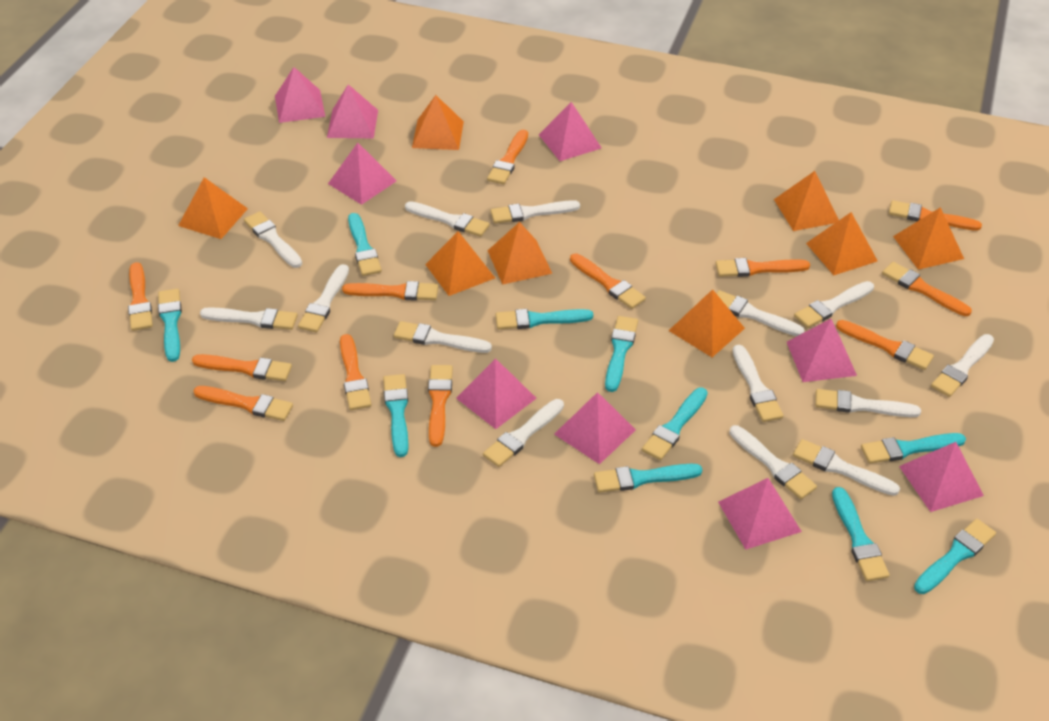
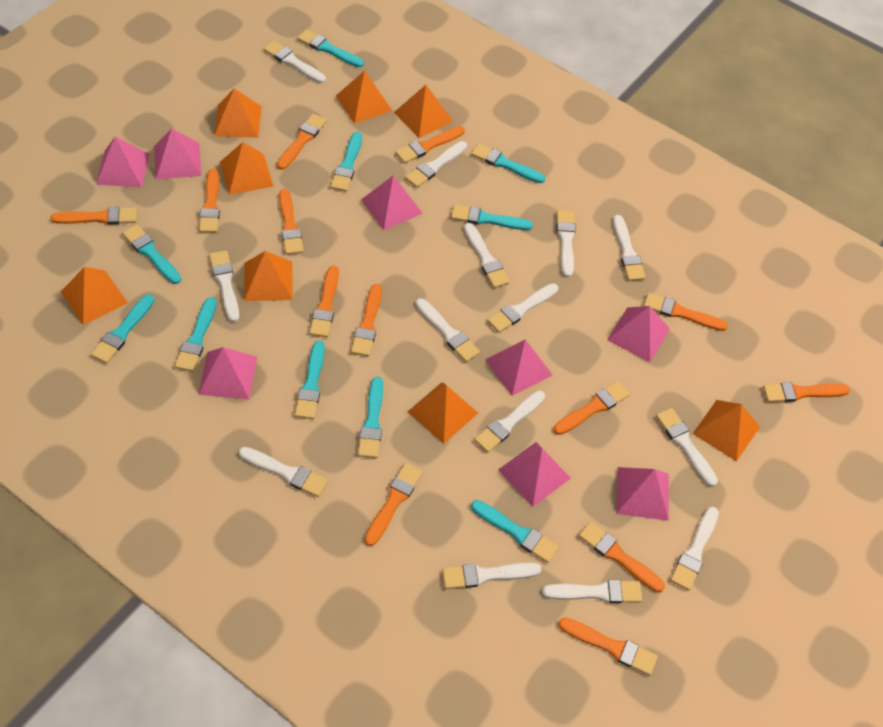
orange brush: [128,262,153,331] [192,354,292,381] [193,386,293,421] [340,334,371,410] [342,281,438,301] [428,365,453,447] [487,130,528,184] [570,254,646,309] [715,258,810,277] [836,320,934,370] [882,262,972,316] [889,200,982,231] = 12 -> [50,207,137,225] [199,168,220,233] [277,114,327,170] [279,189,304,255] [309,266,339,337] [351,284,382,356] [365,463,423,546] [395,126,465,163] [554,381,630,435] [558,617,658,676] [579,521,665,592] [644,293,728,331] [763,382,850,402] = 13
pink pyramid: [275,67,325,123] [327,84,378,138] [328,143,396,205] [456,358,537,429] [539,102,602,161] [554,392,636,464] [718,478,802,549] [787,319,857,382] [899,442,984,512] = 9 -> [96,137,149,188] [154,128,202,179] [198,347,257,399] [361,175,423,230] [485,339,552,396] [498,442,571,507] [607,306,670,362] [616,467,669,521] = 8

